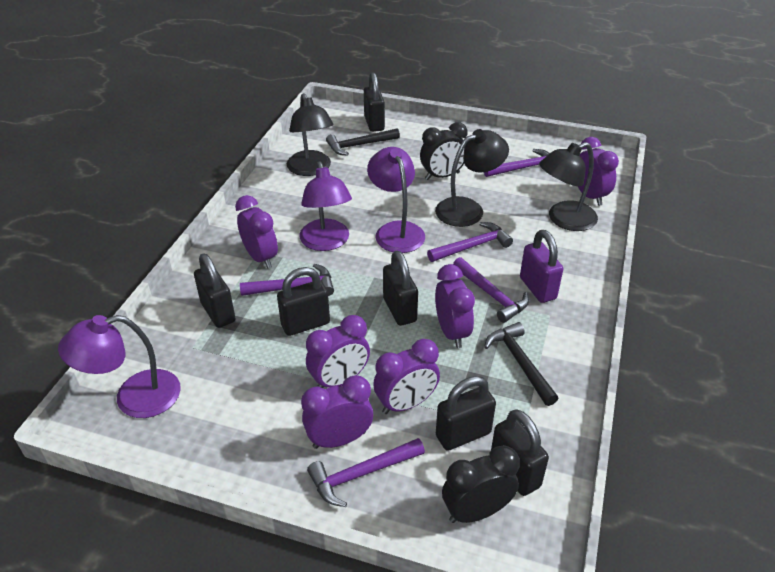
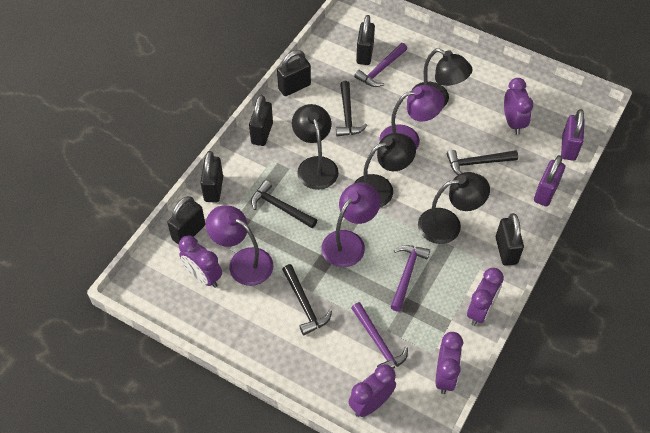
black clock: [420,122,468,180] [442,445,520,523] = 2 -> none = 0
black hammer: [326,128,400,156] [484,322,558,406] = 2 -> [251,180,317,228] [282,264,332,335] [336,81,367,136] [447,150,518,175] = 4
black lamp: [287,93,334,176] [435,129,509,227] [539,142,598,231] = 3 -> [292,104,339,190] [354,133,416,207] [411,49,472,107] [418,172,490,244] = 4
purple clock: [235,195,278,269] [301,375,373,449] [306,315,370,388] [373,339,440,414] [435,264,475,348] [578,137,619,206] = 6 -> [179,235,222,288] [349,364,396,417] [435,332,463,394] [467,268,504,326] [504,78,534,135] = 5
purple hammer: [240,264,334,296] [307,438,425,507] [427,222,513,262] [453,257,529,323] [484,149,550,177] = 5 -> [351,302,408,369] [354,43,407,87] [391,245,430,312] = 3
purple padlock: [520,230,563,303] = 1 -> [534,155,565,207] [561,109,585,161] = 2

